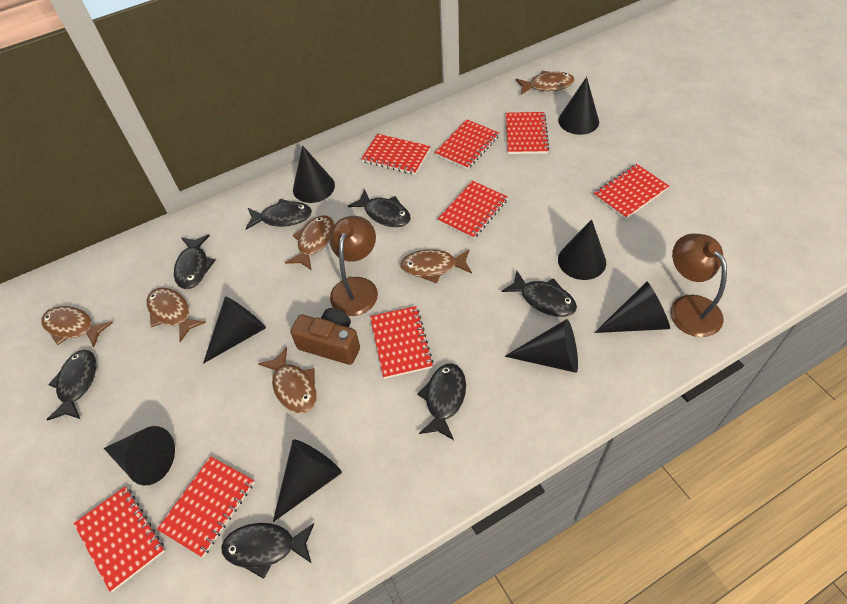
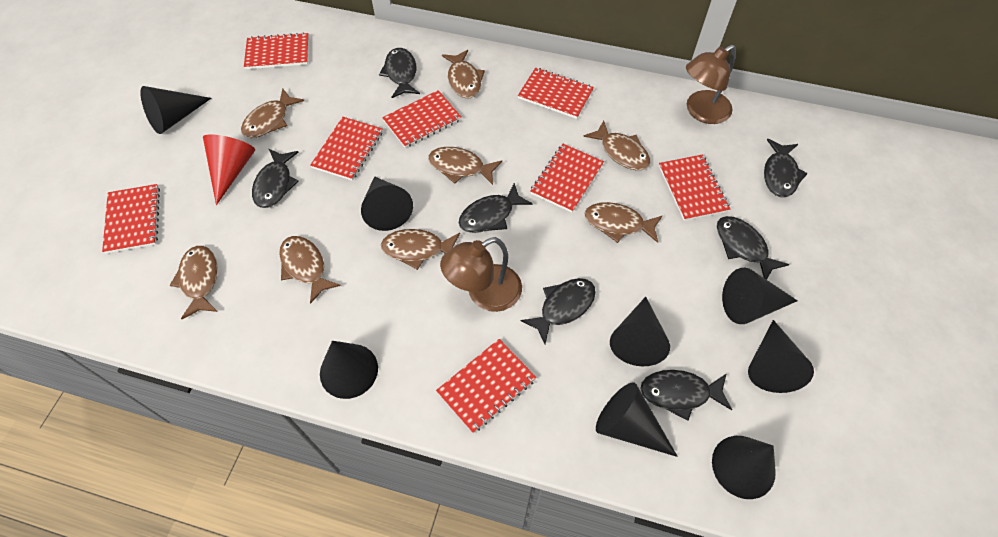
brown camera: [290,308,360,365] = 1 -> none = 0
brown fish: [41,306,113,347] [147,288,206,342] [258,347,317,414] [285,215,334,271] [400,249,472,283] [516,71,575,95] = 6 -> [170,246,218,319] [241,88,304,138] [279,236,341,304] [381,229,460,270] [428,147,502,185] [442,50,485,98] [584,121,650,170] [585,202,663,243] = 8
red cone: none = 0 -> [203,134,255,205] = 1

